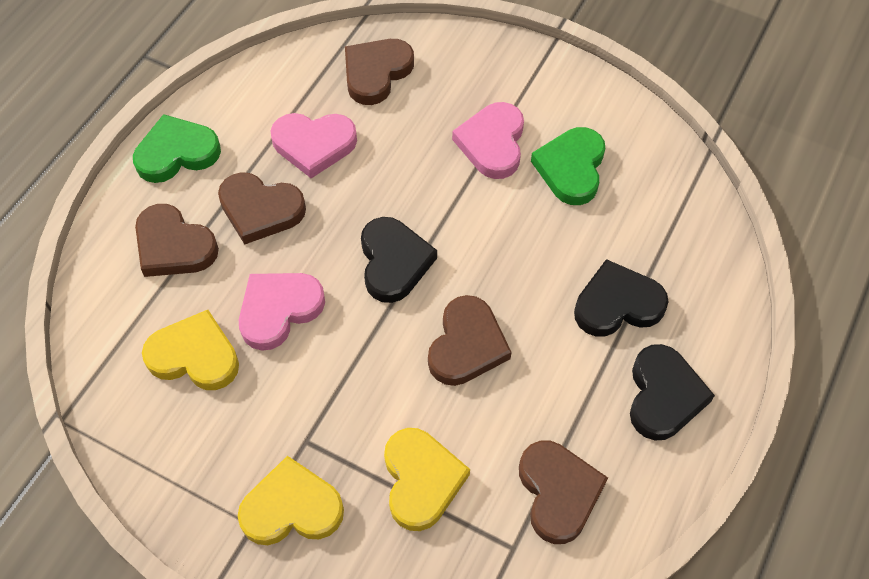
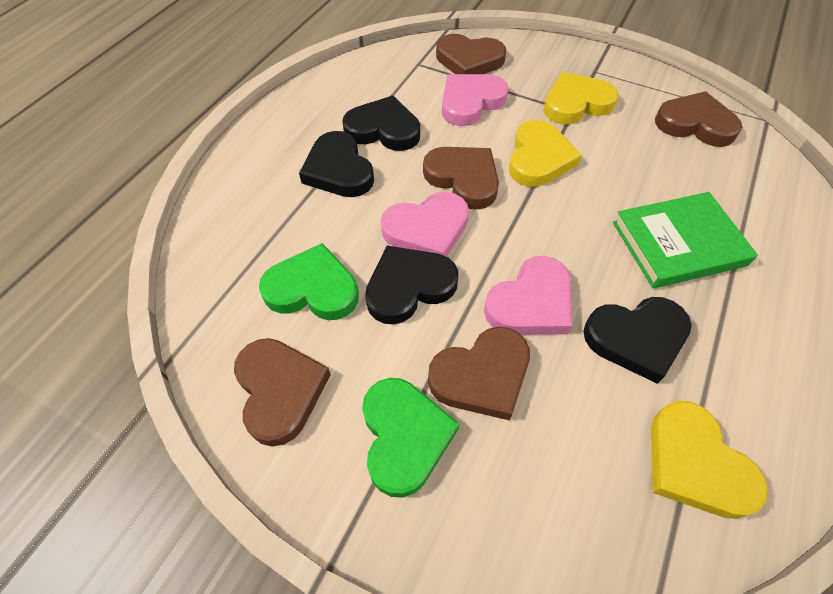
black heart: [361,217,437,303] [574,259,669,336] [630,344,715,441] = 3 -> [299,131,374,197] [342,96,420,151] [365,246,458,324] [583,297,692,384] = 4
green book: none = 0 -> [613,192,758,288] = 1

